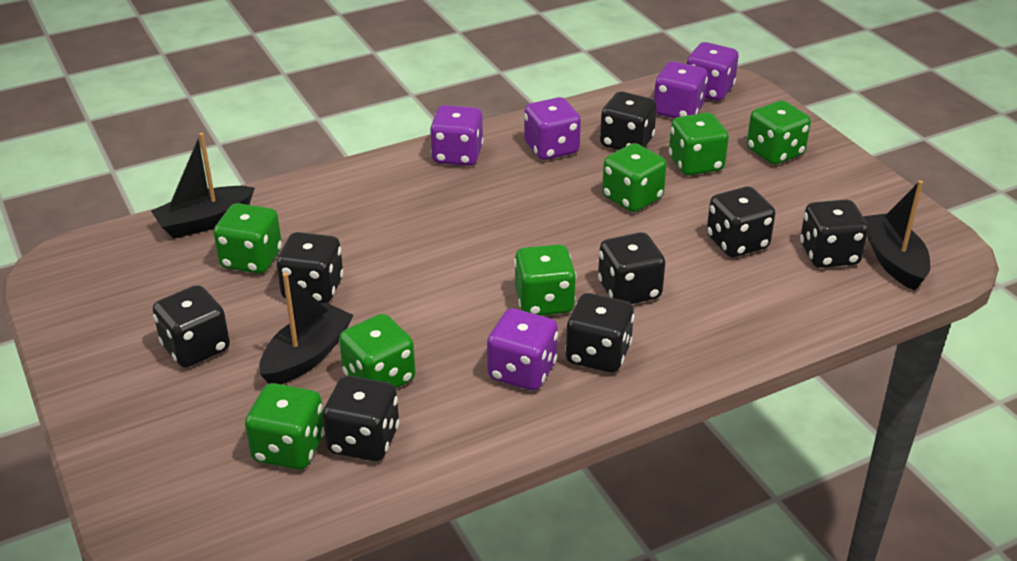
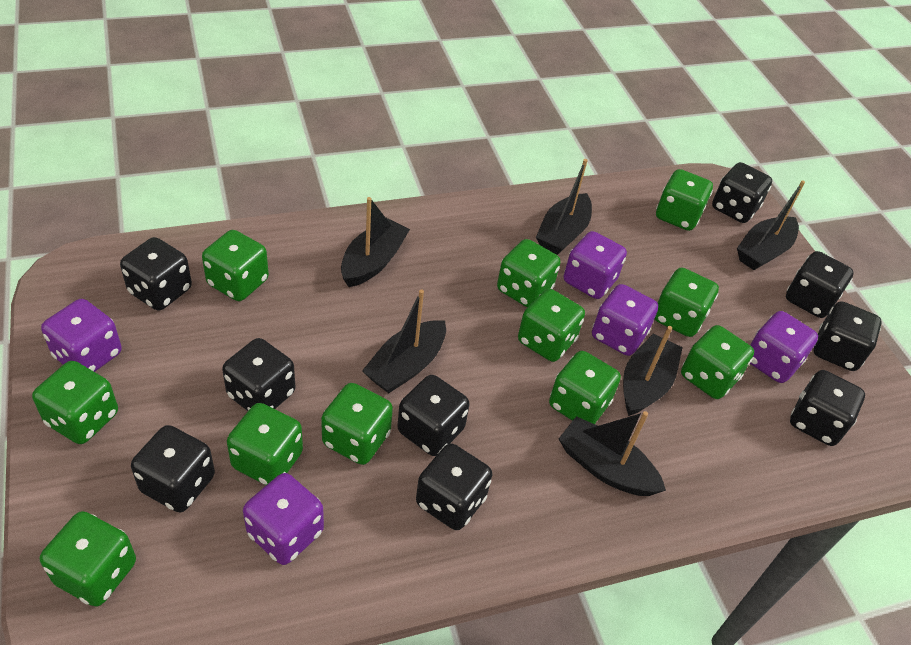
black boat: [151,133,255,239] [259,272,353,384] [863,180,930,291] = 3 -> [341,197,410,287] [362,289,446,393] [536,159,592,255] [559,411,666,496] [623,326,683,416] [737,180,805,270] = 6
black dice: [153,285,230,368] [276,232,344,304] [322,376,400,461] [565,293,634,373] [598,232,665,304] [600,91,657,150] [707,186,775,257] [800,199,868,268] = 8 -> [120,237,192,310] [131,425,215,513] [222,338,295,411] [397,375,470,456] [416,443,492,530] [712,162,772,223] [786,251,854,318] [790,370,865,446] [814,301,882,371] = 9
green dice: [213,203,282,274] [245,383,325,470] [339,314,415,388] [514,244,577,316] [602,143,667,212] [669,113,729,176] [747,100,811,165] = 7 -> [32,361,118,444] [40,511,136,607] [202,230,269,301] [227,403,303,485] [321,383,393,465] [497,239,561,307] [518,289,585,362] [549,351,621,424] [655,268,719,337] [656,169,713,231] [681,325,754,399] = 11

